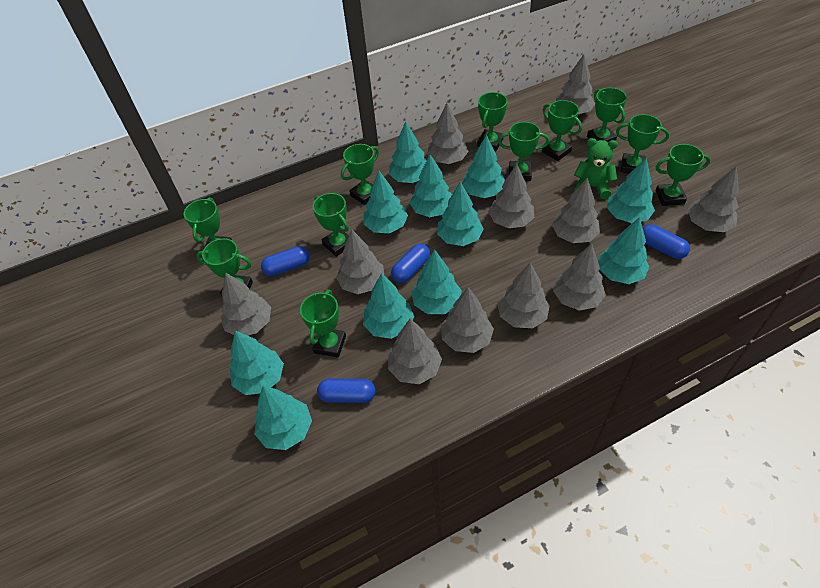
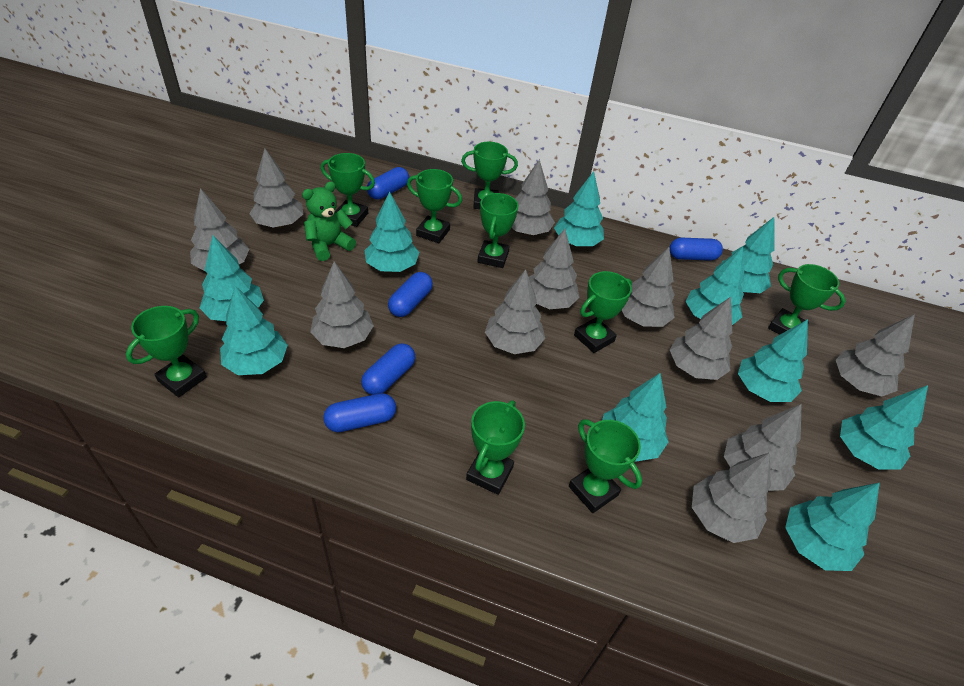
blue capsule: [261,246,310,276] [317,379,375,403] [391,244,430,283] [643,224,690,259] = 4 -> [323,393,396,432] [361,343,416,395] [367,167,409,199] [388,272,433,317] [669,238,723,261] = 5
green trophy: [184,198,232,250] [196,238,253,296] [300,290,346,358] [313,193,349,257] [341,144,379,205] [477,92,507,151] [498,122,549,181] [542,100,582,161] [587,88,627,142] [616,114,670,174] [656,144,710,206] = 11 -> [126,306,207,397] [321,153,375,227] [407,169,462,243] [461,142,518,209] [466,400,525,495] [477,193,519,268] [569,419,642,513] [574,271,632,353] [768,264,846,335] = 9
turquoise tree: [230,330,284,395] [254,385,312,450] [363,171,408,233] [363,273,414,339] [389,121,427,183] [410,154,452,217] [411,249,462,314] [437,181,484,246] [462,135,505,198] [598,217,650,284] [607,158,655,223] = 11 -> [200,235,264,321] [220,286,288,375] [364,191,419,272] [554,171,604,246] [602,373,669,462] [686,247,745,325] [722,217,774,293] [738,319,808,402] [785,483,880,571] [840,385,928,470] = 10

